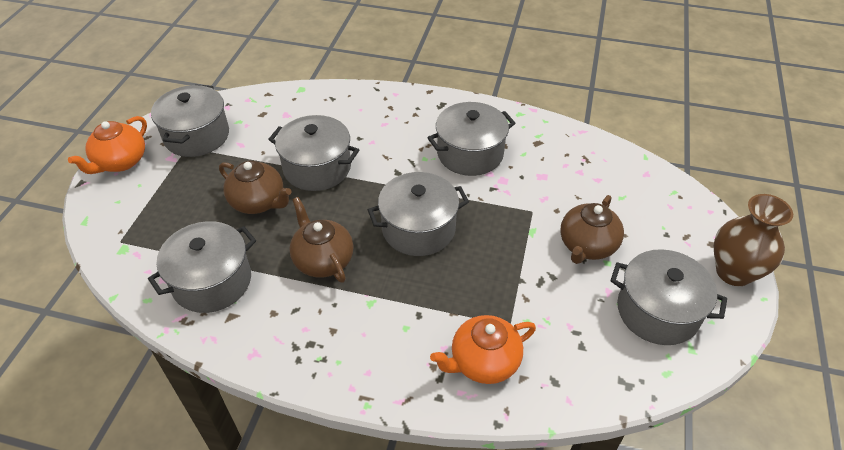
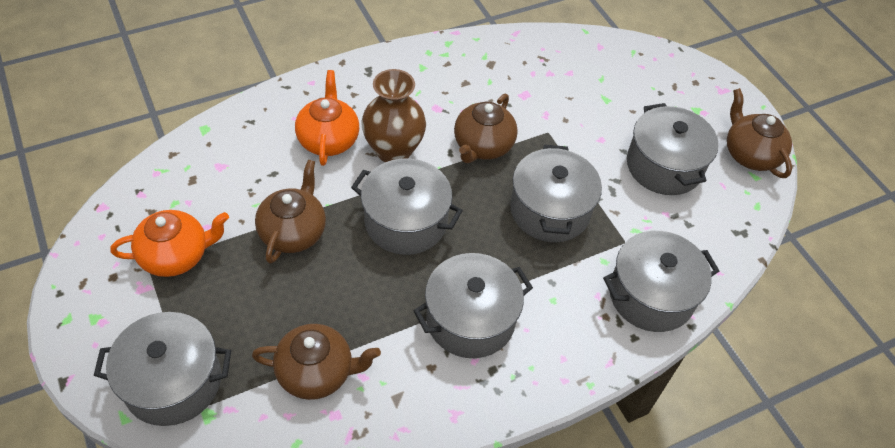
brown teapot: [219,161,292,214] [289,197,354,283] [560,195,624,264] = 3 -> [252,324,381,400] [255,160,326,264] [454,94,518,163] [727,88,792,178] = 4

